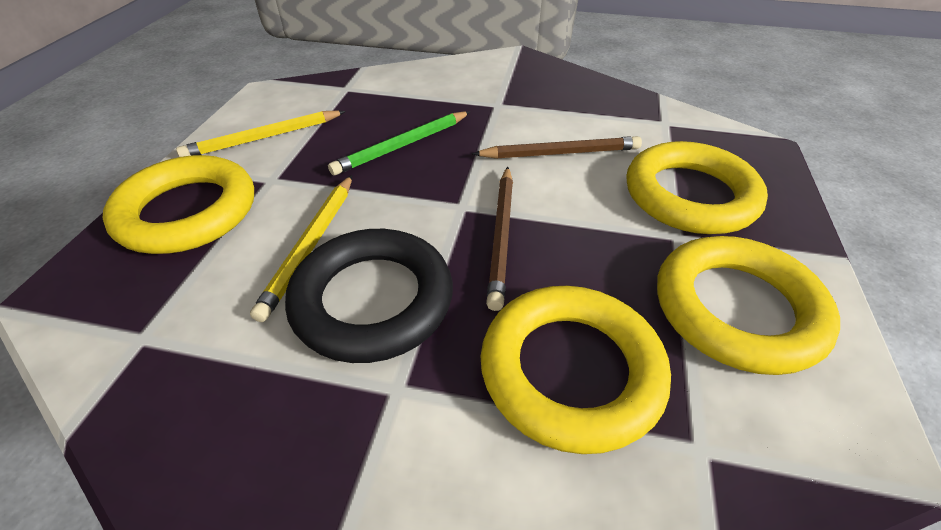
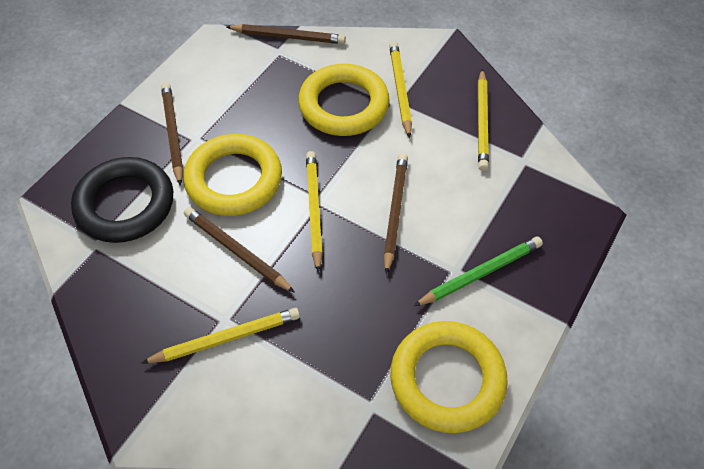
brown pencil: [472,136,642,159] [486,167,513,311] = 2 -> [161,83,183,186] [184,207,295,293] [227,24,346,44] [384,153,408,275] = 4
yellow pencil: [176,110,346,157] [250,175,352,322] = 2 -> [142,308,300,363] [306,151,323,273] [389,41,412,138] [478,69,489,171] = 4
yellow ring: [103,155,254,254] [481,286,671,454] [626,141,768,234] [657,236,840,375] = 4 -> [183,134,282,216] [298,64,390,136] [390,321,508,433] = 3

